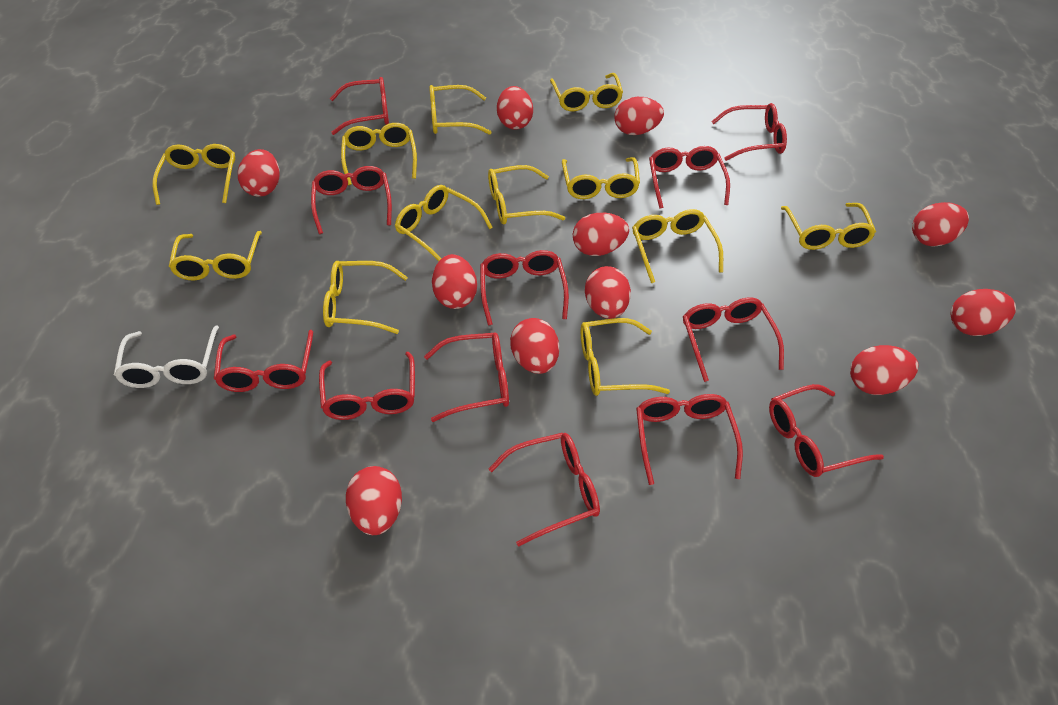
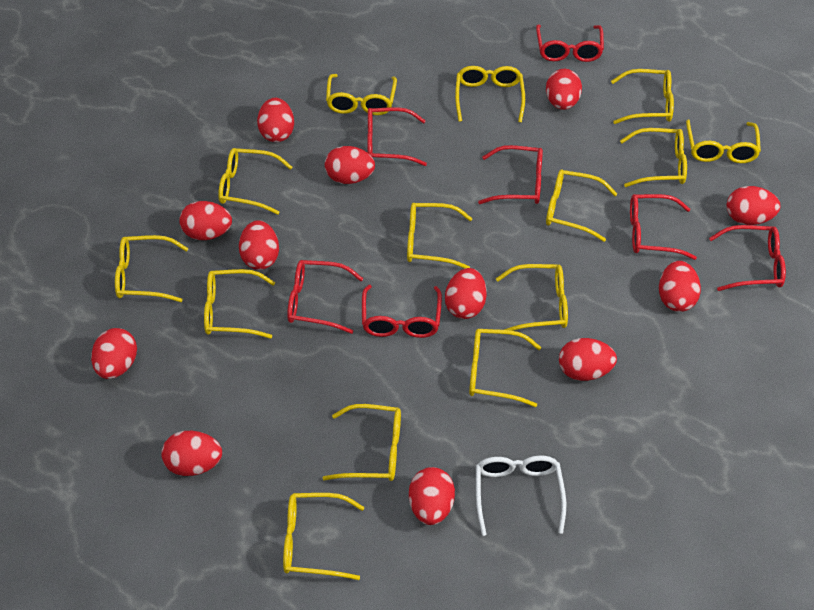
red egg: [238,149,280,197] [346,466,402,535] [432,254,477,309] [497,86,533,130] [510,318,559,374] [573,213,629,256] [585,266,631,319] [614,97,664,135] [850,345,919,395] [912,202,969,246] [951,289,1016,336] = 11 -> [91,328,137,379] [161,431,222,476] [179,201,232,240] [239,220,279,270] [257,98,294,142] [325,146,375,184] [409,467,455,525] [445,268,486,319] [546,69,582,110] [559,338,617,381] [659,261,701,312] [726,186,781,225] = 12
red glasses: [214,330,313,392] [311,166,392,234] [319,352,415,420] [330,77,389,135] [424,332,509,422] [480,250,569,326] [489,433,600,547] [636,394,743,485] [649,146,730,209] [683,297,784,382] [711,103,787,161] [769,384,884,477] = 12 -> [287,260,364,334] [362,285,442,338] [367,107,427,166] [478,145,543,204] [536,25,604,62] [630,194,697,260] [709,225,786,291] = 7
yellow glasses: [152,144,235,205] [169,231,262,281] [323,261,408,334] [341,123,417,185] [395,185,493,261] [429,85,492,135] [488,165,565,224] [550,73,623,111] [562,157,640,199] [581,318,670,396] [632,209,723,283] [781,203,876,250] = 12 -> [115,235,189,302] [204,269,275,339] [218,148,292,215] [283,493,364,580] [322,404,401,481] [326,74,397,115] [407,203,473,269] [455,66,525,122] [469,329,541,407] [496,264,568,331] [546,170,617,242] [611,69,674,124] [620,128,687,187] [686,119,761,163] = 14

